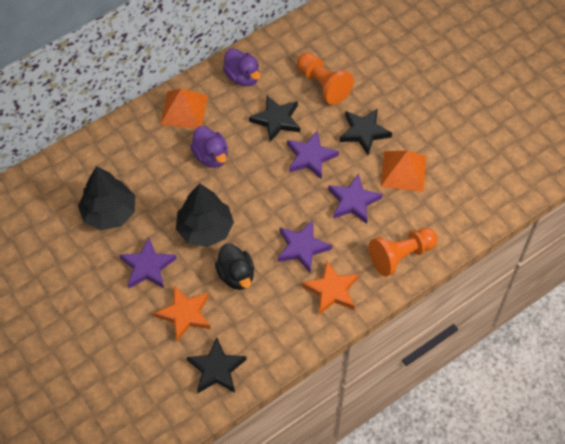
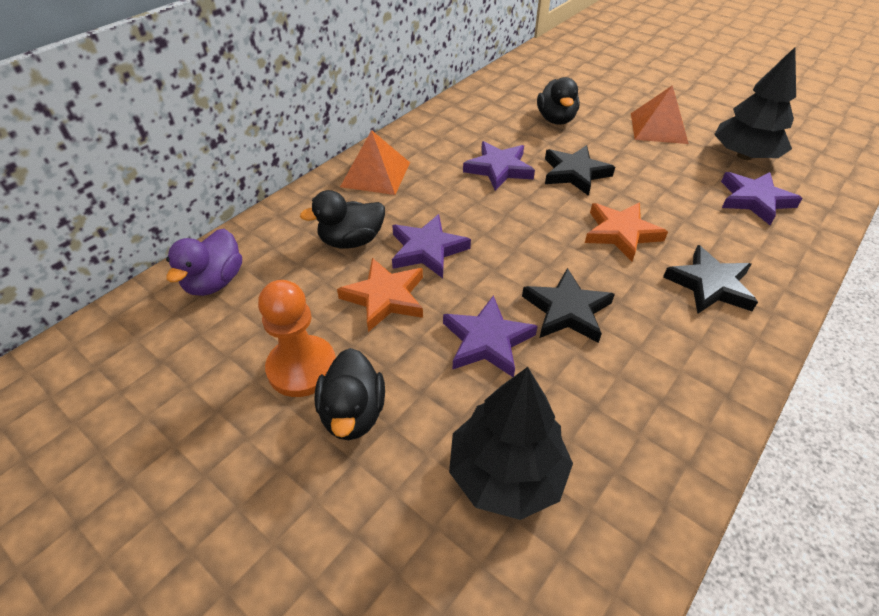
black duck: [215,243,254,290] = 1 -> [300,190,385,249] [315,348,385,440] [537,77,580,125] = 3
orange pawn: [297,52,354,105] [369,228,438,277] = 2 -> [258,280,336,397] = 1
purple duck: [190,126,228,168] [223,48,261,86] = 2 -> [166,229,242,296] = 1

